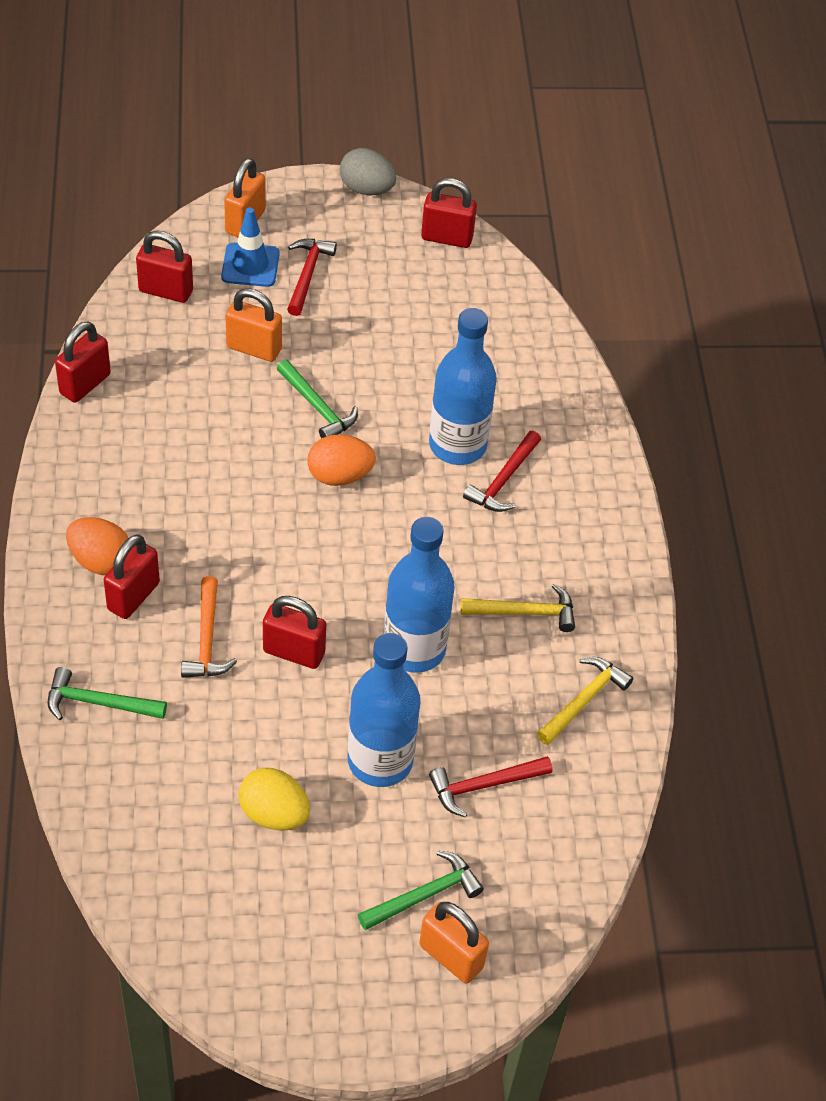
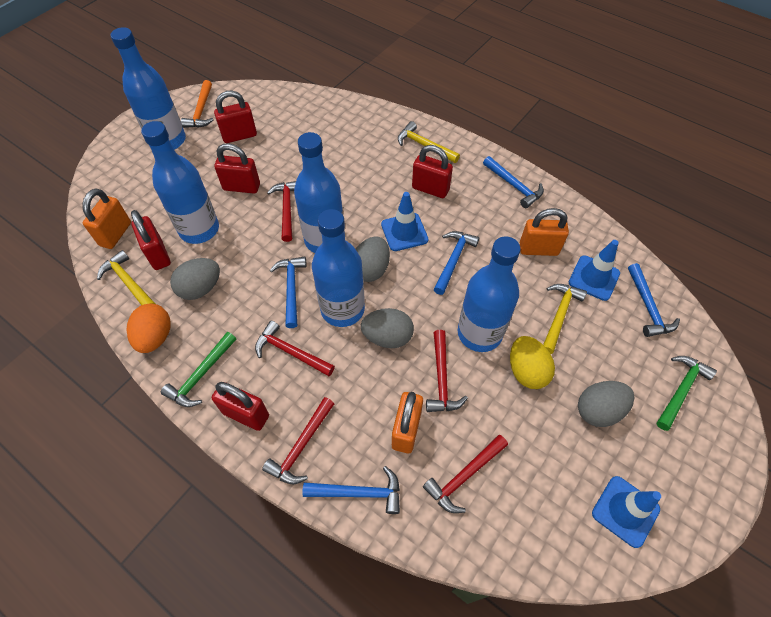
blue bottle: [348,633,420,787] [384,517,455,673] [429,308,497,465] = 3 -> [110,27,186,150] [141,121,219,244] [294,132,345,253] [312,209,365,327] [458,236,521,352] = 5
blue hammer: none = 0 -> [270,256,307,328] [302,466,400,514] [434,231,479,295] [483,156,544,208] [628,263,680,337] = 5
blue traffic cone: [221,208,280,287] = 1 -> [381,192,428,251] [569,240,620,301] [592,476,661,548] = 3
green hammer: [48,667,167,720] [277,360,358,438] [358,850,484,930] = 3 -> [161,332,236,407] [656,356,717,431] = 2
grey egg: [340,148,396,195] = 1 -> [170,258,220,300] [356,236,390,282] [361,308,414,348] [578,381,634,427] = 4
orange egg: [66,517,128,575] [307,434,376,486] = 2 -> [127,303,170,353] = 1
red hammer: [287,239,337,316] [429,756,553,818] [463,431,541,512] = 3 -> [255,320,335,376] [262,397,334,485] [267,181,296,242] [423,435,508,513] [426,330,468,412] = 5
yellow hammer: [461,584,575,632] [537,657,633,745] = 2 -> [97,250,156,305] [398,121,460,163] [543,284,587,354] = 3

